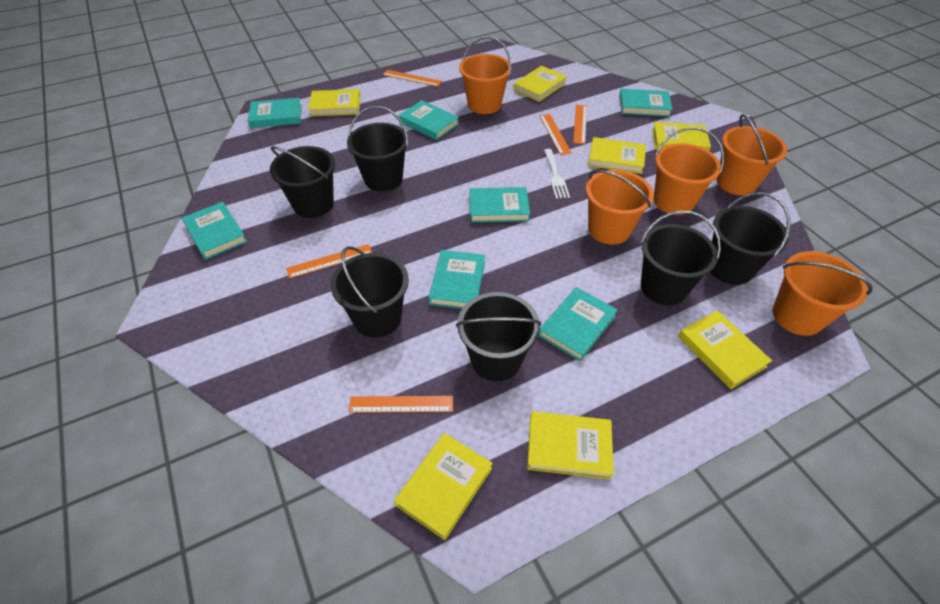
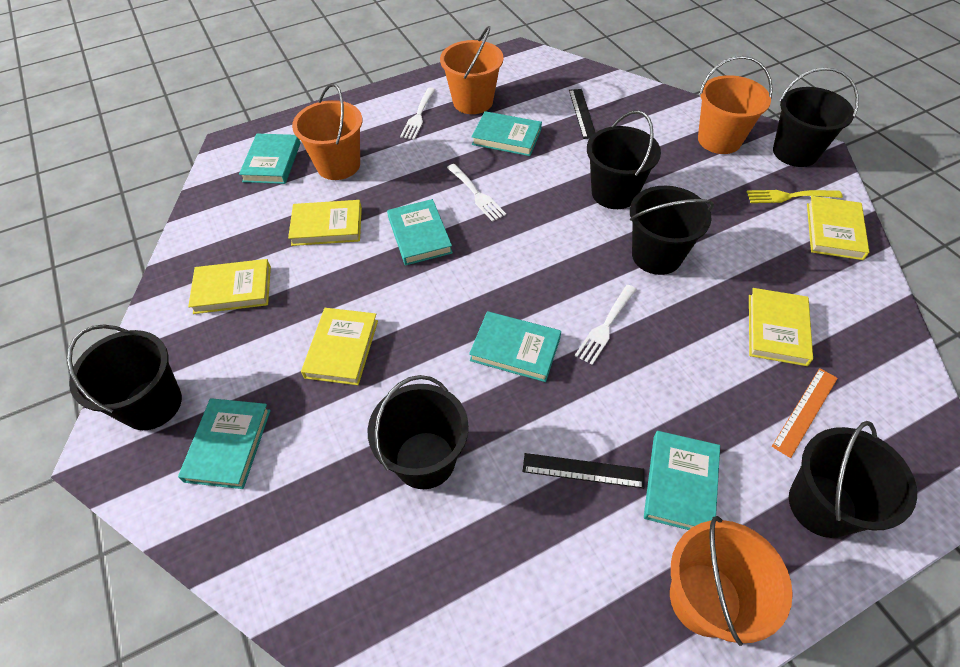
black ruler: none = 0 -> [523,453,644,488] [569,89,596,139] = 2
orange bucket: [459,36,512,114] [586,170,654,245] [654,127,724,215] [716,114,787,195] [773,251,873,336] = 5 -> [292,83,362,180] [440,26,504,114] [670,516,793,646] [698,56,773,154] = 4
orange ruler: [286,244,372,279] [349,396,453,413] [383,70,442,87] [540,114,572,155] [573,105,587,144] = 5 -> [772,368,838,458] = 1
turquoise book: [182,202,247,260] [248,98,302,128] [399,100,459,140] [428,250,485,309] [469,187,530,223] [538,287,618,361] [619,89,673,117] = 7 -> [178,398,271,489] [239,134,301,184] [387,199,453,265] [469,311,561,382] [472,111,542,156] [644,431,720,530] = 6
white fork: [544,149,570,199] = 1 -> [400,87,436,140] [447,164,506,222] [575,285,637,365] = 3
yellow book: [308,89,360,117] [394,433,492,540] [513,66,567,102] [527,411,614,479] [588,137,646,174] [652,122,711,151] [678,310,772,389] = 7 -> [188,259,271,314] [288,200,362,246] [301,308,378,385] [749,288,813,366] [807,196,869,260] = 5
yellow fork: none = 0 -> [747,190,843,203] = 1

